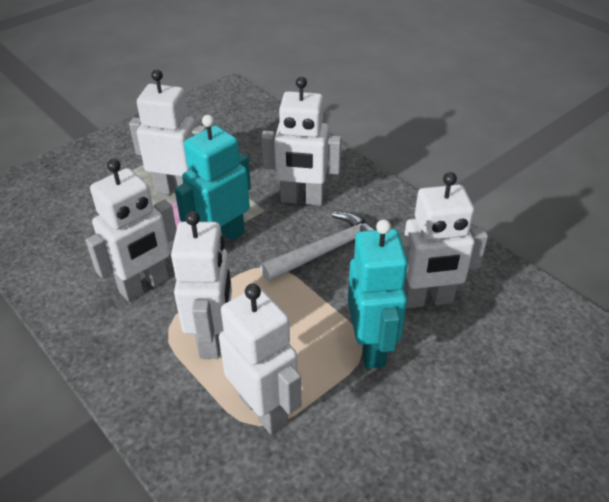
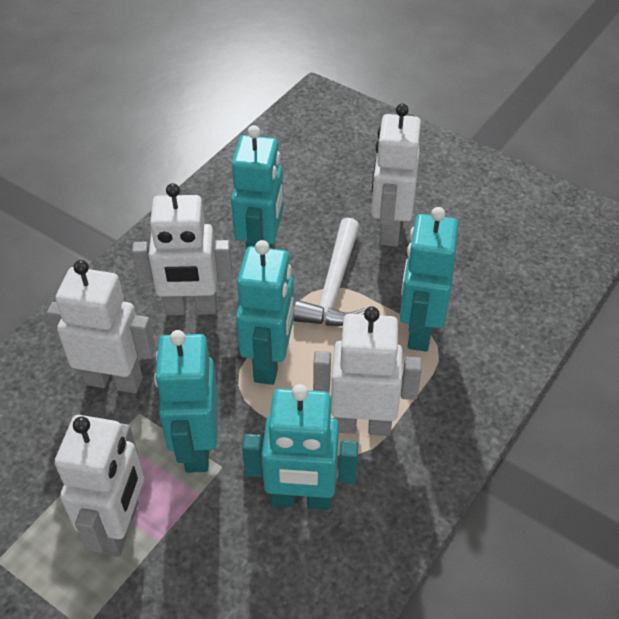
turquoise robot: [175,115,251,240] [348,219,409,368] = 2 -> [154,330,218,473] [231,125,284,249] [236,240,294,385] [242,384,358,510] [400,207,459,352] = 5
white robot: [86,159,177,301] [129,69,206,195] [171,211,232,359] [219,284,301,434] [261,77,342,206] [400,172,488,308] = 6 -> [47,260,156,393] [55,415,144,557] [132,183,233,315] [313,306,422,436] [371,103,421,247] = 5

